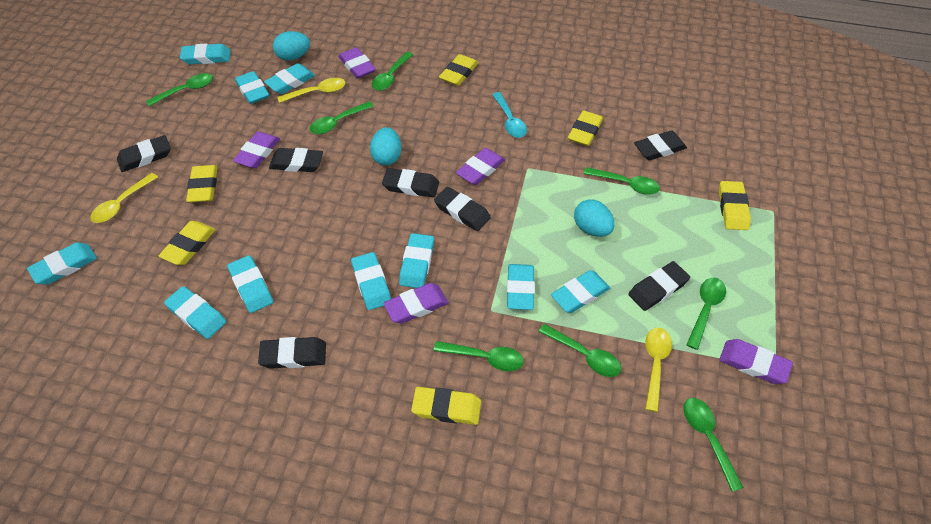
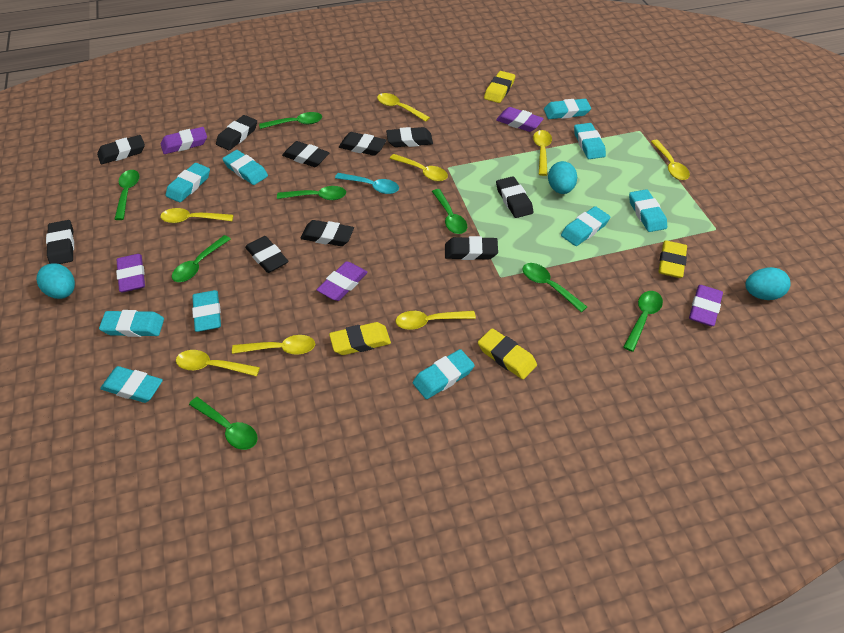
black eraser: [117,135,171,172] [258,337,326,369] [269,148,323,172] [382,168,439,198] [434,187,491,231] [628,261,690,311] [634,130,687,160] = 7 -> [46,220,74,264] [97,135,145,164] [216,115,257,150] [245,236,289,273] [282,141,329,167] [300,220,354,246] [339,132,387,156] [386,127,433,147] [445,236,498,260] [496,176,533,218] = 10
yellow eraser: [159,221,216,265] [186,165,218,202] [411,387,481,425] [439,54,478,86] [568,110,603,146] [719,181,751,230] = 6 -> [329,322,391,355] [478,328,537,379] [484,71,515,103] [658,240,687,278] = 4
yellow spoon: [90,173,158,223] [277,78,346,103] [645,328,672,412] = 3 -> [160,208,234,223] [176,350,260,376] [232,335,315,355] [377,93,430,122] [390,154,448,181] [396,311,476,330] [533,130,552,176] [651,140,690,180] = 8

